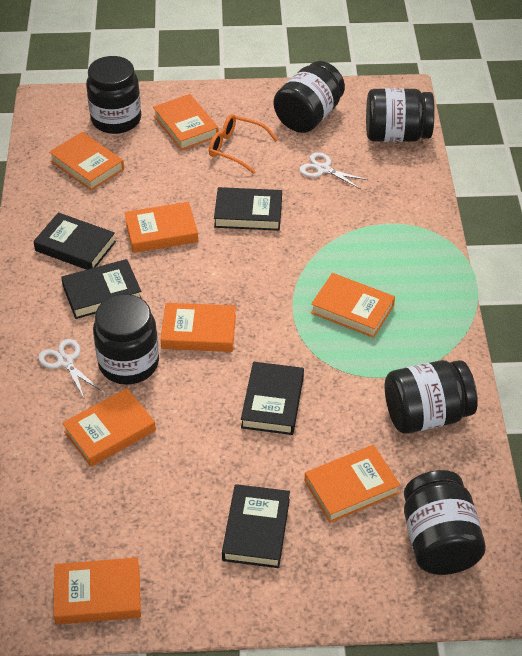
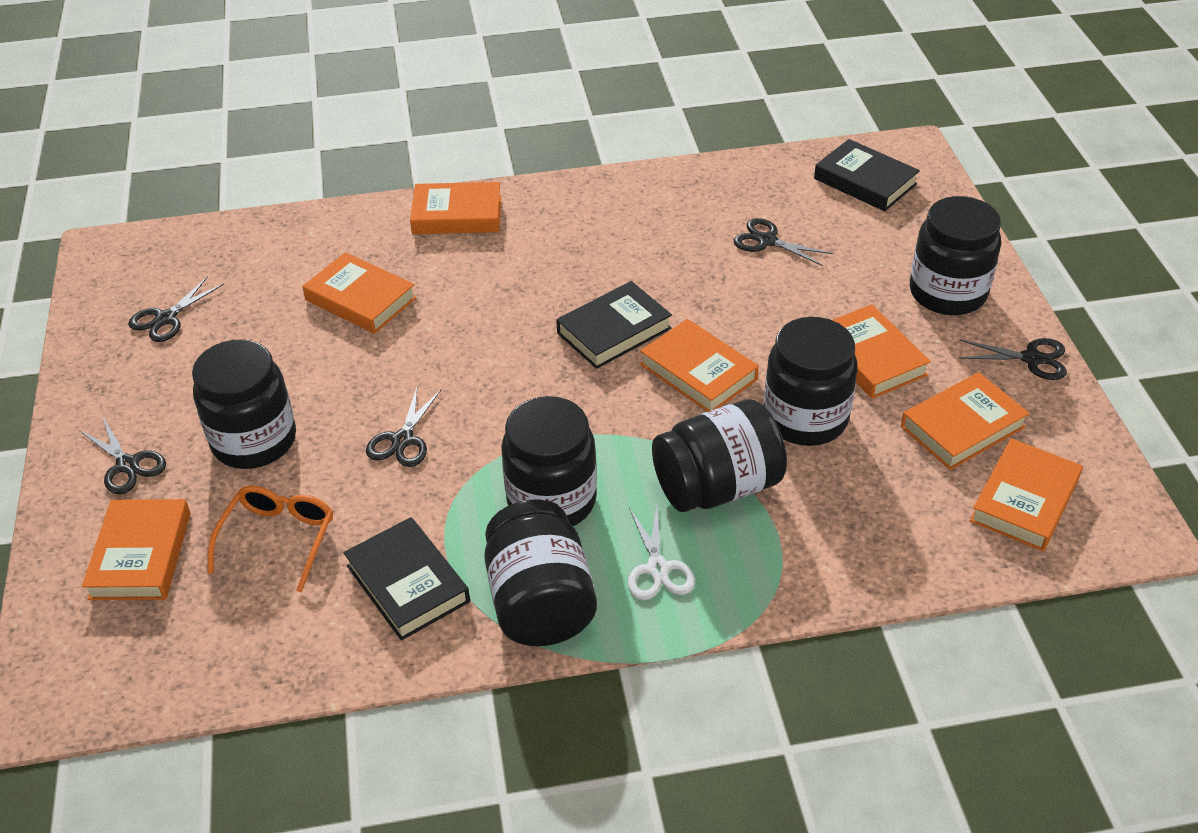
black book: [33,212,116,270] [61,259,142,319] [214,187,282,231] [222,484,290,568] [241,362,304,435] = 5 -> [343,517,470,641] [556,281,672,369] [814,139,920,211] = 3
black scissors: none = 0 -> [79,417,166,494] [128,276,224,342] [366,387,442,467] [734,218,833,266] [959,338,1067,380] = 5
orange book: [49,132,124,191] [53,557,141,625] [62,388,156,467] [124,202,198,253] [153,94,219,150] [160,303,236,352] [305,445,400,523] [311,273,395,338] = 8 -> [82,499,191,600] [302,252,417,334] [410,182,501,234] [640,319,759,412] [832,304,931,399] [901,372,1030,470] [970,438,1083,551] = 7
white scissors: [38,339,100,398] [299,152,368,189] = 2 -> [628,505,696,600] = 1

